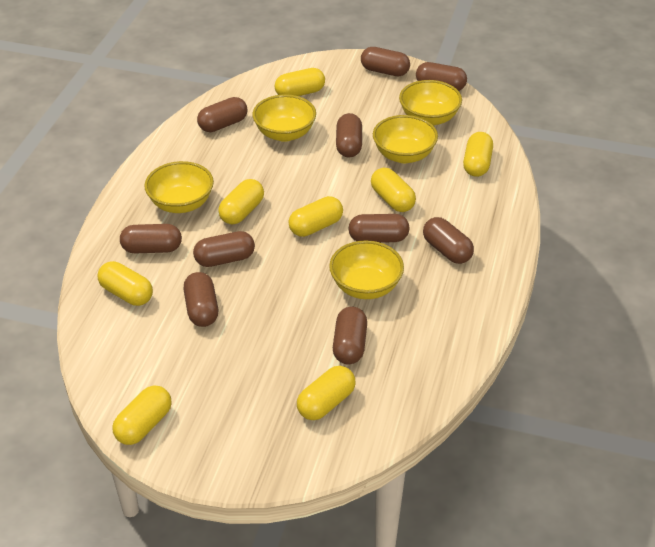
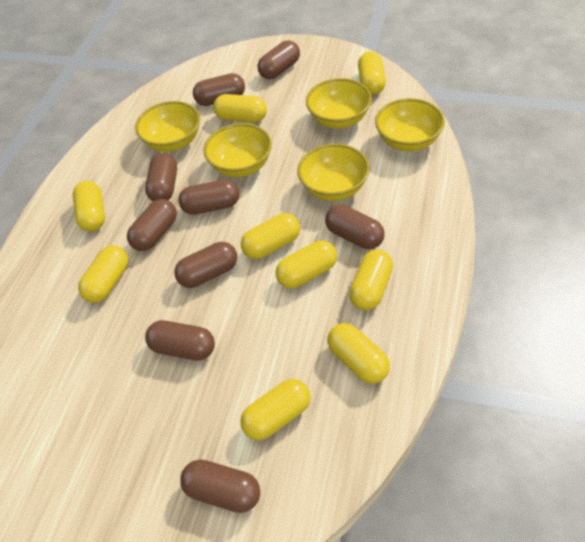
brown capsule: [120,224,182,254] [184,272,218,327] [193,231,255,267] [197,97,248,132] [333,307,367,364] [336,113,362,157] [348,214,410,243] [361,47,410,76] [416,62,467,91] [423,217,474,264] = 10 -> [127,199,177,251] [145,153,177,201] [145,320,215,361] [174,242,237,288] [178,180,239,215] [180,459,260,513] [193,73,245,106] [258,40,300,79] [325,205,385,249] = 9
yellow capsule: [98,261,153,306] [112,385,172,445] [218,179,264,224] [275,68,325,96] [288,196,343,237] [297,366,356,420] [371,168,416,212] [463,132,493,177] = 8 -> [73,181,105,231] [78,245,128,303] [213,94,267,123] [240,379,311,440] [241,213,300,259] [275,241,337,288] [327,323,390,384] [349,250,393,310] [358,51,386,95] = 9

